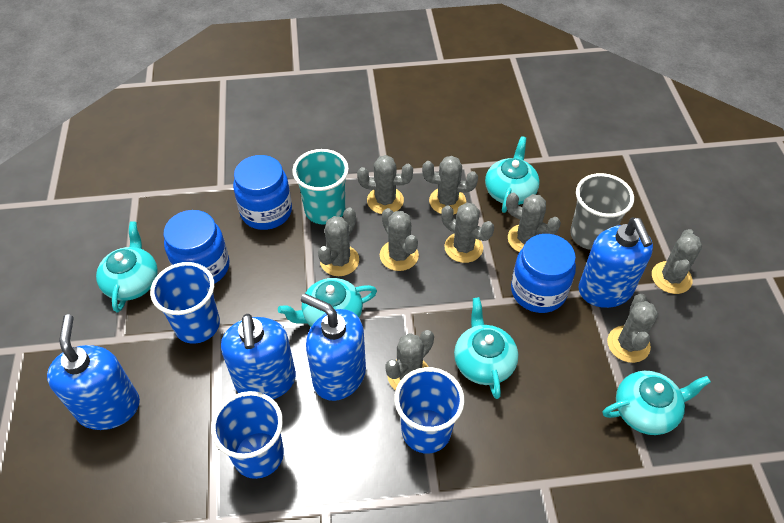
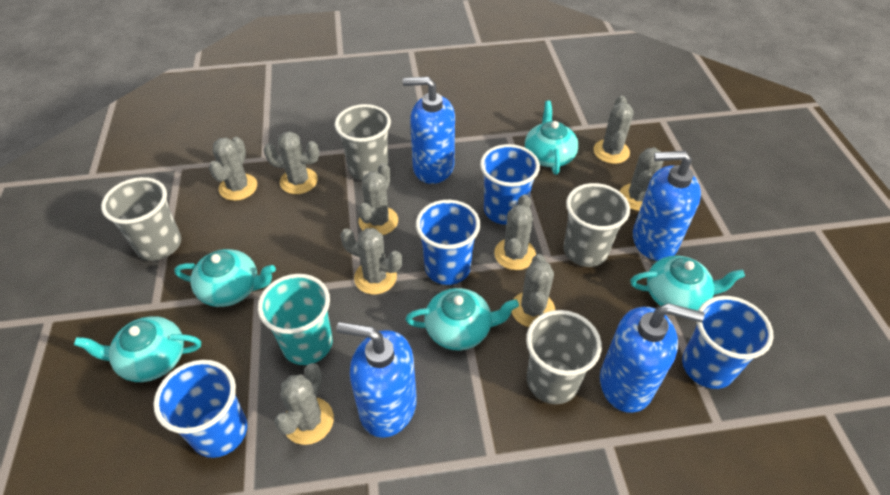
blue cup: [150,262,220,344] [211,391,284,479] [394,367,464,454] = 3 -> [153,360,247,458] [416,200,480,285] [480,144,540,225] [682,296,774,389] = 4
blue jar: [164,210,230,284] [233,155,292,230] [511,234,576,313] = 3 -> none = 0
grey cup: [570,173,634,250] = 1 -> [101,177,181,261] [335,104,391,180] [526,310,602,404] [563,183,630,267] = 4

